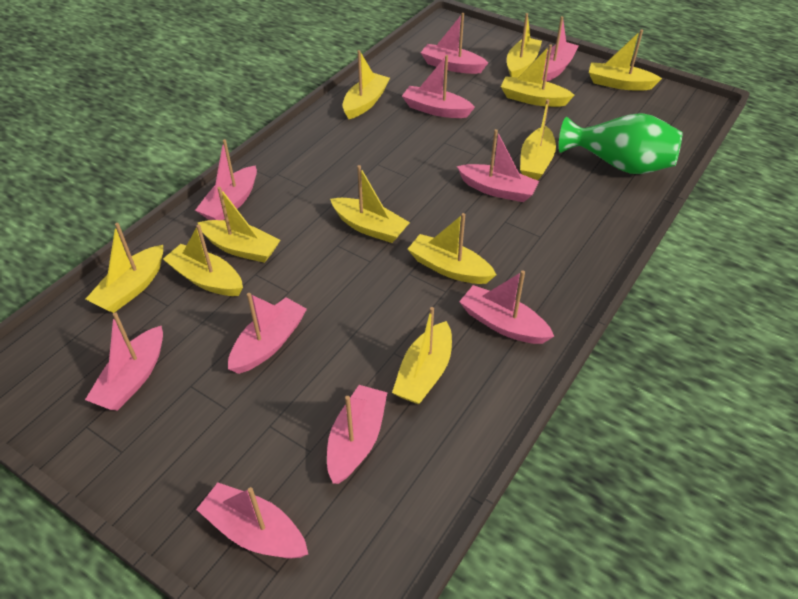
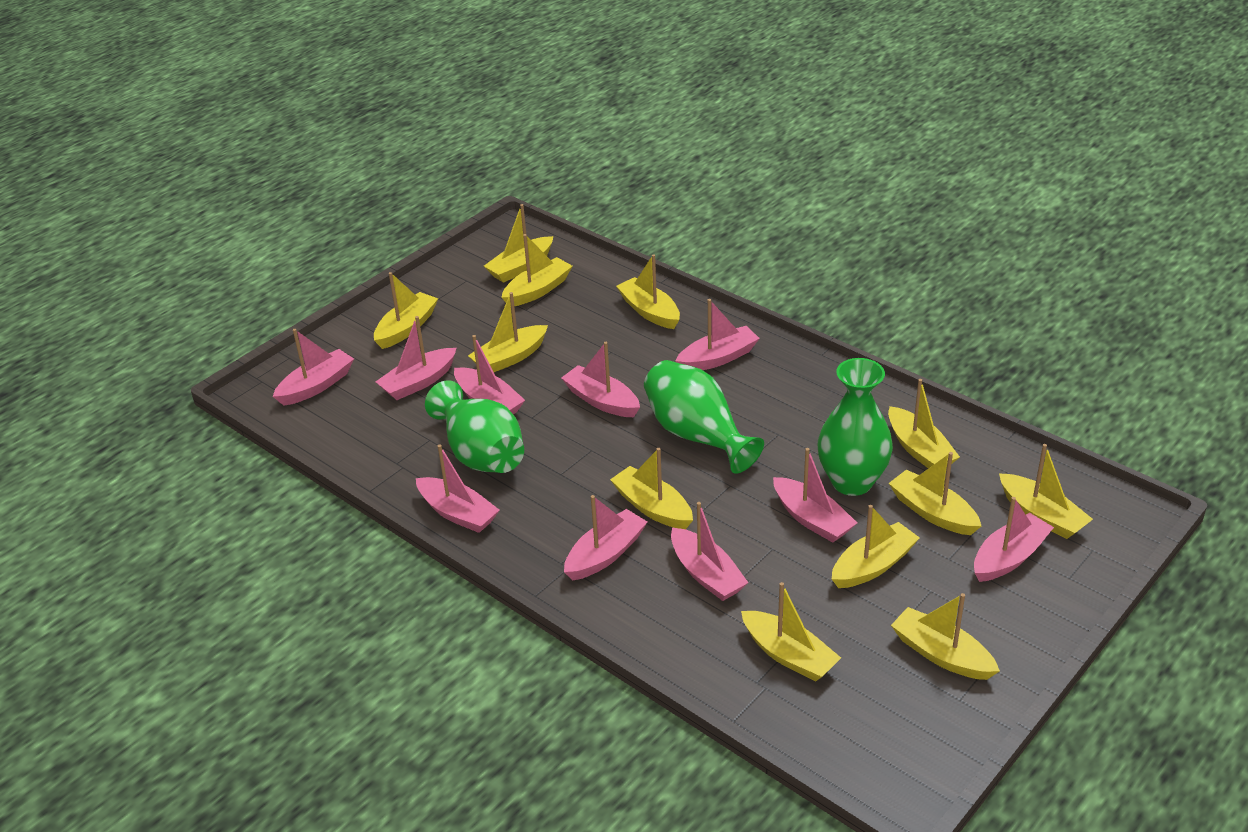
green vase: [559,113,683,174] = 1 -> [425,380,524,473] [644,360,764,474] [818,358,893,496] = 3
yellow boat: [86,223,163,313] [163,224,243,296] [197,187,280,263] [330,165,410,243] [342,50,390,119] [392,307,452,404] [408,213,496,284] [501,44,575,107] [507,13,542,78] [520,99,556,181] [589,29,662,91] = 11 -> [374,272,438,349] [468,292,548,372] [484,204,553,283] [501,234,572,306] [610,448,693,529] [616,254,680,329] [741,582,841,681] [832,505,920,588] [888,379,960,468] [889,452,981,535] [891,593,1000,680] [999,444,1093,539] = 12

